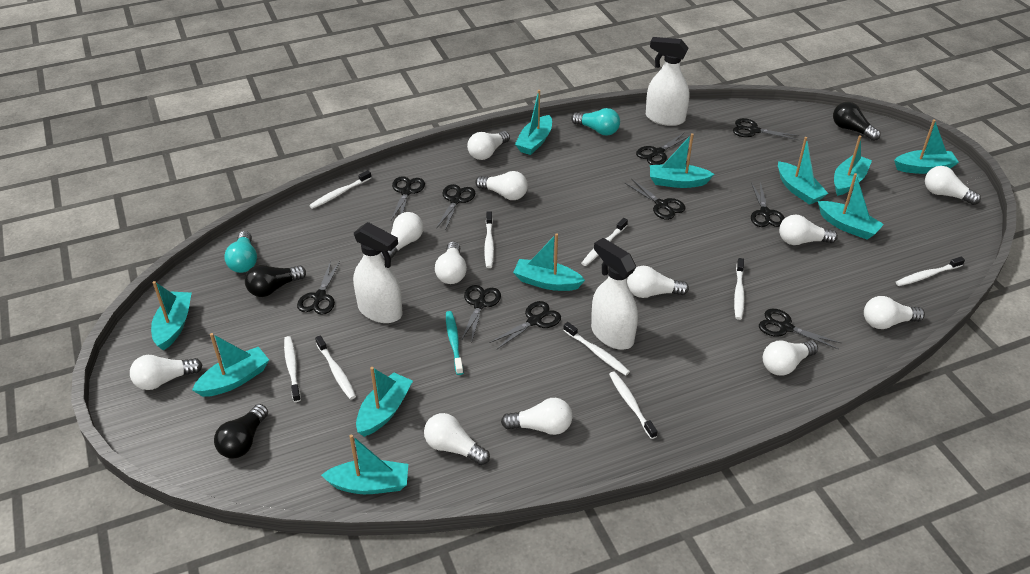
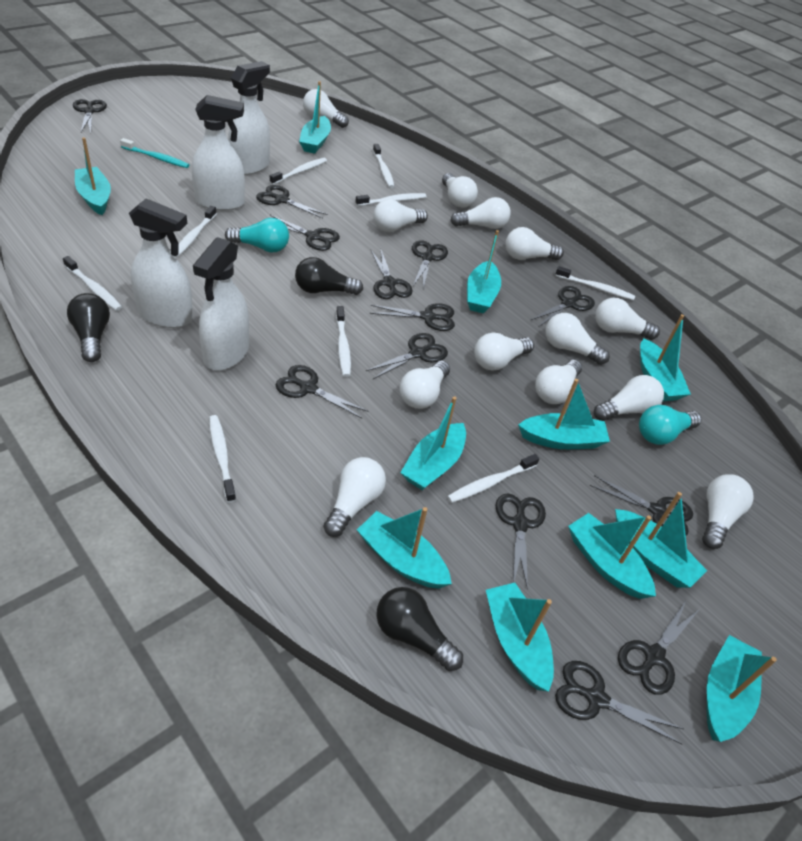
black scissors: [297,261,340,315] [391,176,425,220] [436,184,476,231] [461,285,501,341] [489,301,561,350] [625,179,686,220] [636,132,691,165] [733,118,799,140] [751,182,785,227] [759,309,841,350] = 10 -> [73,99,107,132] [256,185,328,219] [270,215,340,251] [276,365,369,418] [366,333,448,379] [370,303,455,331] [371,248,413,299] [412,240,448,289] [496,493,546,590] [531,286,595,327] [555,661,683,744] [590,475,693,536] [618,599,700,695] = 13
white light bulb: [130,355,202,390] [381,212,423,261] [424,413,490,465] [435,241,467,284] [467,131,510,160] [475,171,528,200] [501,398,572,435] [627,266,689,298] [763,340,818,376] [779,214,838,245] [864,296,925,329] [925,166,981,205] = 12 -> [303,89,349,128] [323,457,386,537] [373,199,428,232] [399,360,450,409] [442,173,478,207] [450,197,511,229] [474,332,534,371] [505,227,564,260] [535,360,582,404] [545,313,610,365] [594,375,664,421] [595,298,660,340] [702,474,754,549] = 13
white spray bottle: [353,222,403,323] [591,238,638,350] [646,37,689,126] = 3 -> [129,198,193,328] [192,95,245,211] [193,237,249,371] [228,61,270,175] = 4

